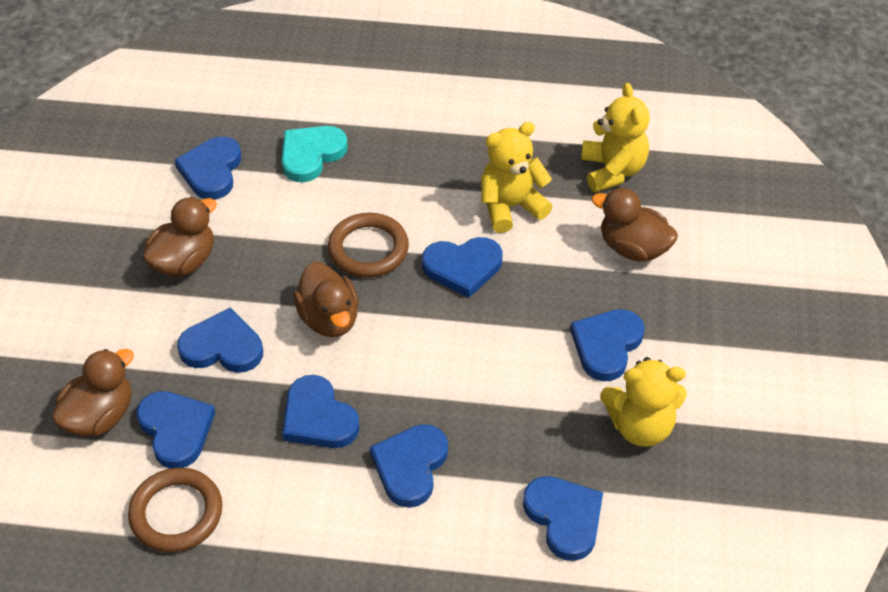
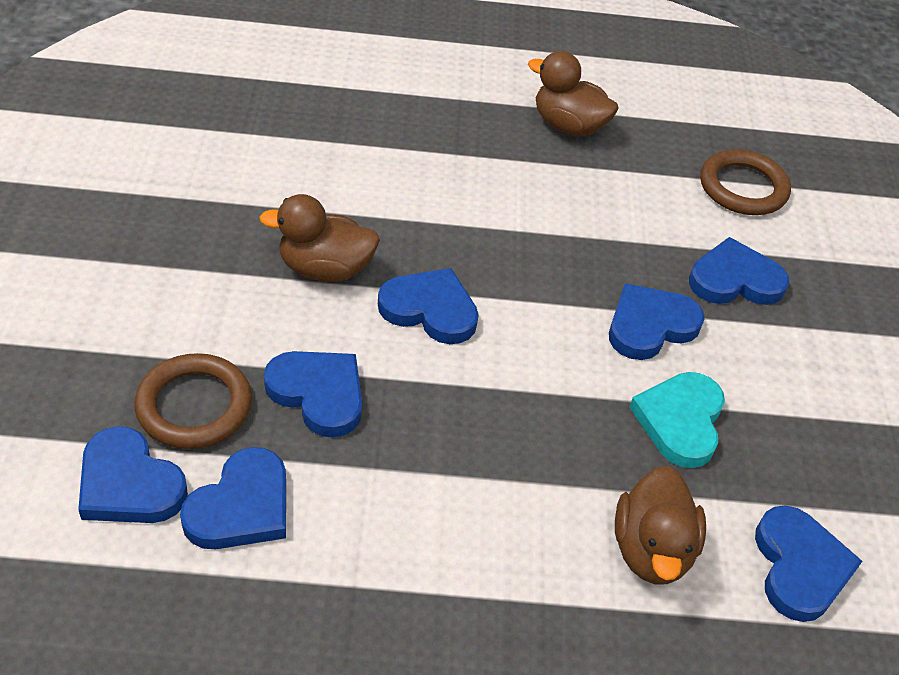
blue heart: [136,391,215,469] [174,136,241,200] [177,308,263,373] [283,375,359,448] [370,424,448,508] [422,237,503,298] [523,476,603,561] [570,309,645,381] = 8 -> [78,426,188,523] [180,447,286,549] [264,351,362,438] [378,268,479,344] [609,283,704,360] [689,237,789,305] [755,505,863,622] = 7
brown duck: [52,349,134,436] [143,197,217,277] [293,262,359,337] [591,188,678,262] = 4 -> [259,194,380,282] [528,51,618,136] [615,466,706,584] = 3
yellow teddy bear: [481,122,552,233] [581,83,650,192] [600,357,686,447] = 3 -> none = 0

